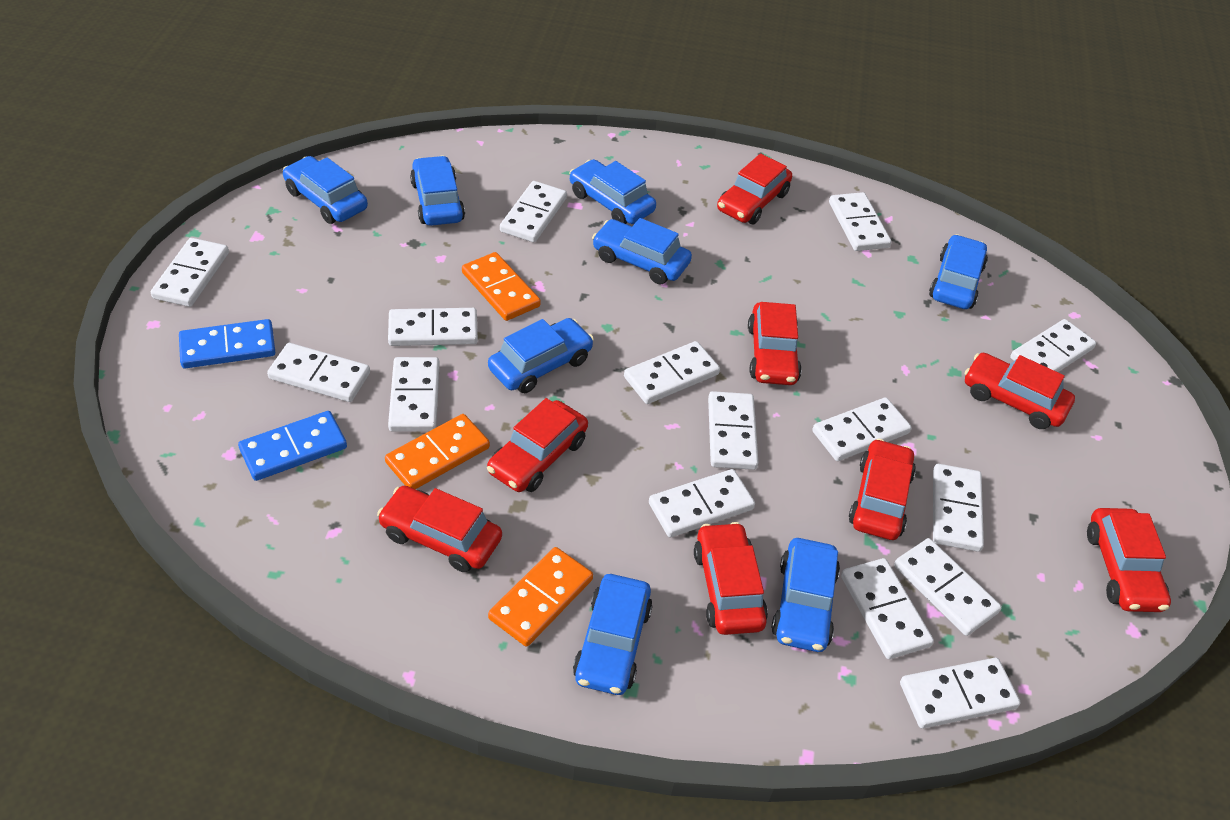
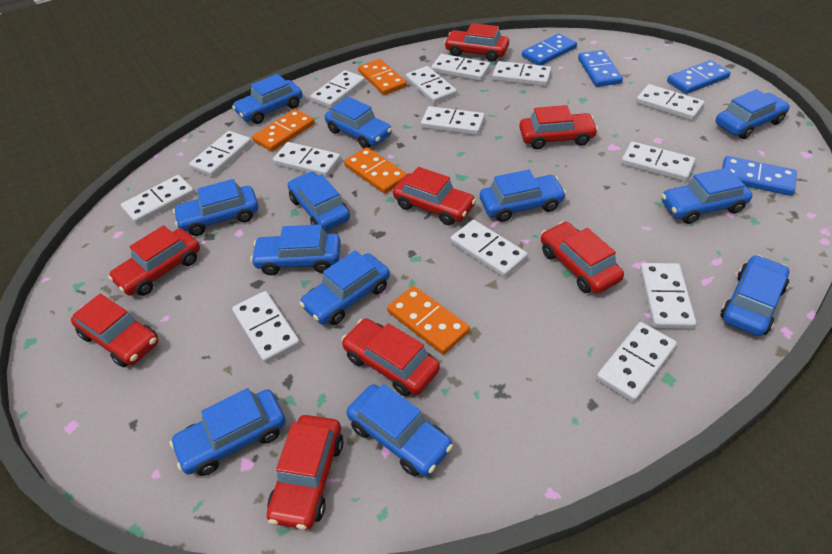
blue car: [283,156,368,224] [410,156,465,226] [488,318,594,393] [569,159,656,224] [573,574,653,695] [592,218,692,285] [772,538,840,652] [929,234,988,309] = 8 -> [170,388,286,476] [173,179,258,236] [232,74,303,124] [251,224,341,275] [288,172,350,231] [299,250,390,325] [325,97,392,148] [346,384,453,476] [480,170,566,222] [661,168,752,224] [716,89,790,139] [720,255,789,336] = 12
blue domino: [179,319,275,369] [238,411,347,481] = 2 -> [522,33,577,65] [578,50,623,87] [667,60,731,94] [722,156,797,196] = 4
orange domino: [385,414,490,489] [462,252,541,321] [488,547,593,647] = 3 -> [252,109,315,152] [344,147,407,194] [358,59,407,95] [387,286,470,355] = 4
white domino: [151,238,229,307] [267,343,370,402] [388,308,478,346] [388,357,440,432] [500,181,567,242] [624,341,720,404] [649,469,755,537] [708,391,758,470] [812,397,912,461] [829,192,891,251] [841,558,934,659] [894,538,1002,636] [900,658,1021,729] [933,464,984,552] [1010,319,1096,372] = 15 -> [121,175,195,224] [189,131,252,177] [232,291,300,363] [273,142,341,177] [310,70,365,109] [405,66,457,104] [421,106,485,135] [431,54,490,81] [450,220,528,278] [492,61,551,86] [596,322,677,402] [621,142,695,181] [636,84,705,121] [640,263,696,329] = 14

